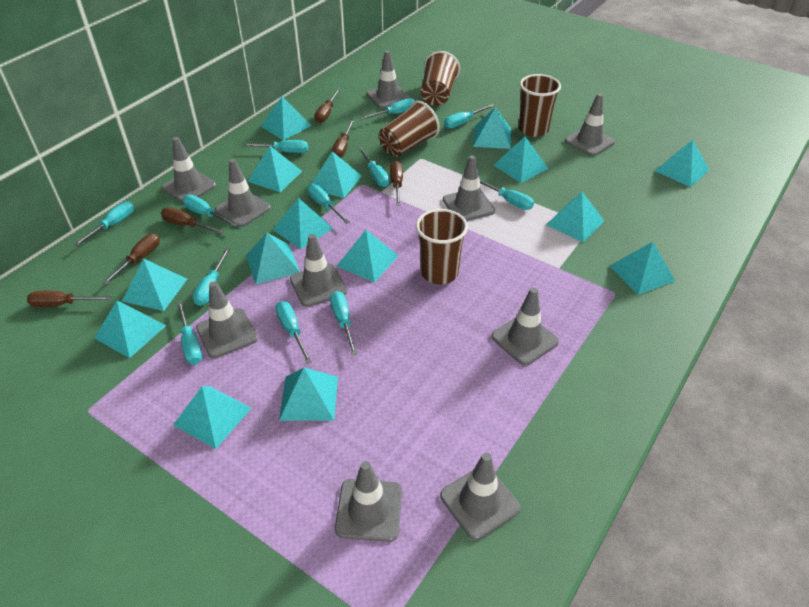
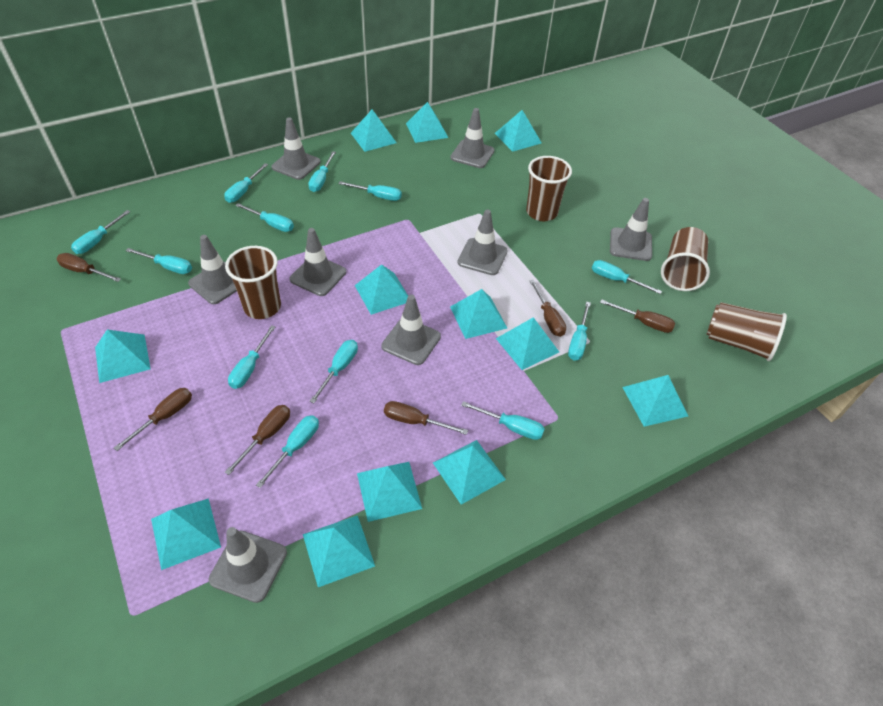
grey traffic cone: [162,137,216,203] [196,281,258,358] [215,159,271,227] [290,234,347,307] [335,461,402,542] [367,50,410,109] [440,453,521,540] [443,155,495,221] [491,287,559,366] [565,93,615,156] = 10 -> [188,235,237,304] [209,527,287,603] [271,117,321,180] [289,228,346,296] [381,295,441,365] [450,108,494,168] [457,210,508,275] [610,198,652,261] = 8
turquoise pyramid: [94,301,166,358] [122,258,187,311] [173,386,252,449] [246,233,300,284] [247,146,302,192] [261,97,312,140] [273,198,333,249] [279,368,338,421] [312,151,361,198] [337,230,398,283] [473,107,511,149] [494,137,549,183] [546,192,604,243] [610,242,675,295] [655,140,709,187] = 15 -> [95,330,151,383] [151,498,221,570] [303,515,375,587] [351,110,397,152] [355,264,408,315] [357,462,422,522] [406,102,448,143] [433,440,506,505] [450,289,507,339] [495,110,542,152] [496,317,559,370] [622,375,688,427] = 12

